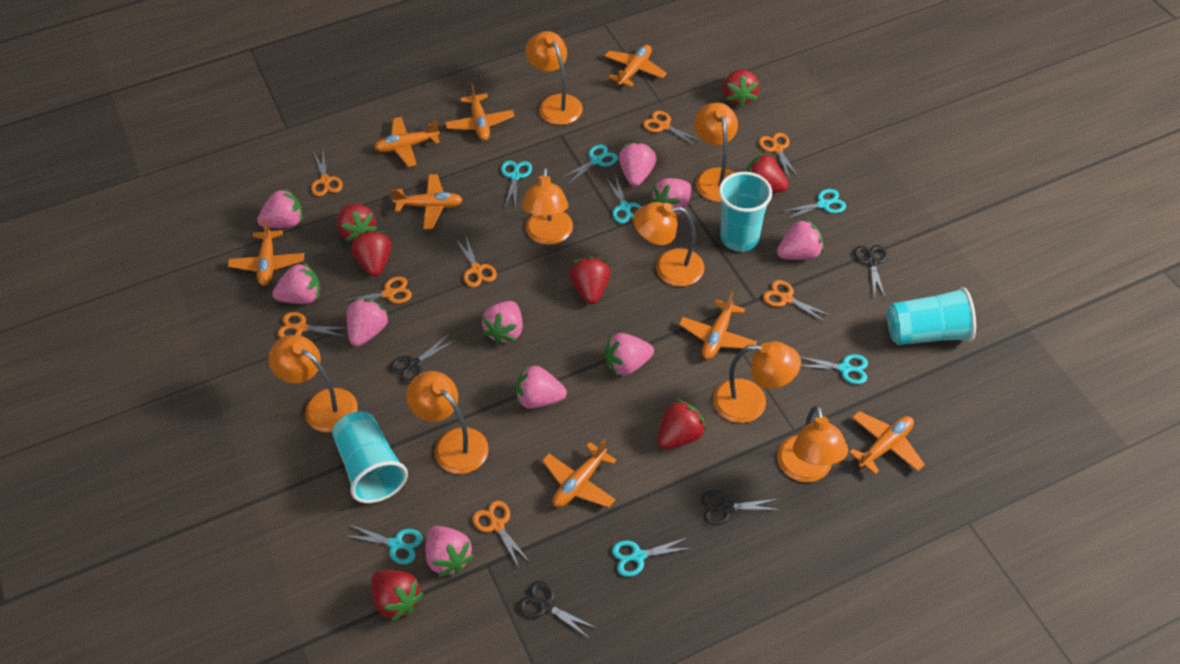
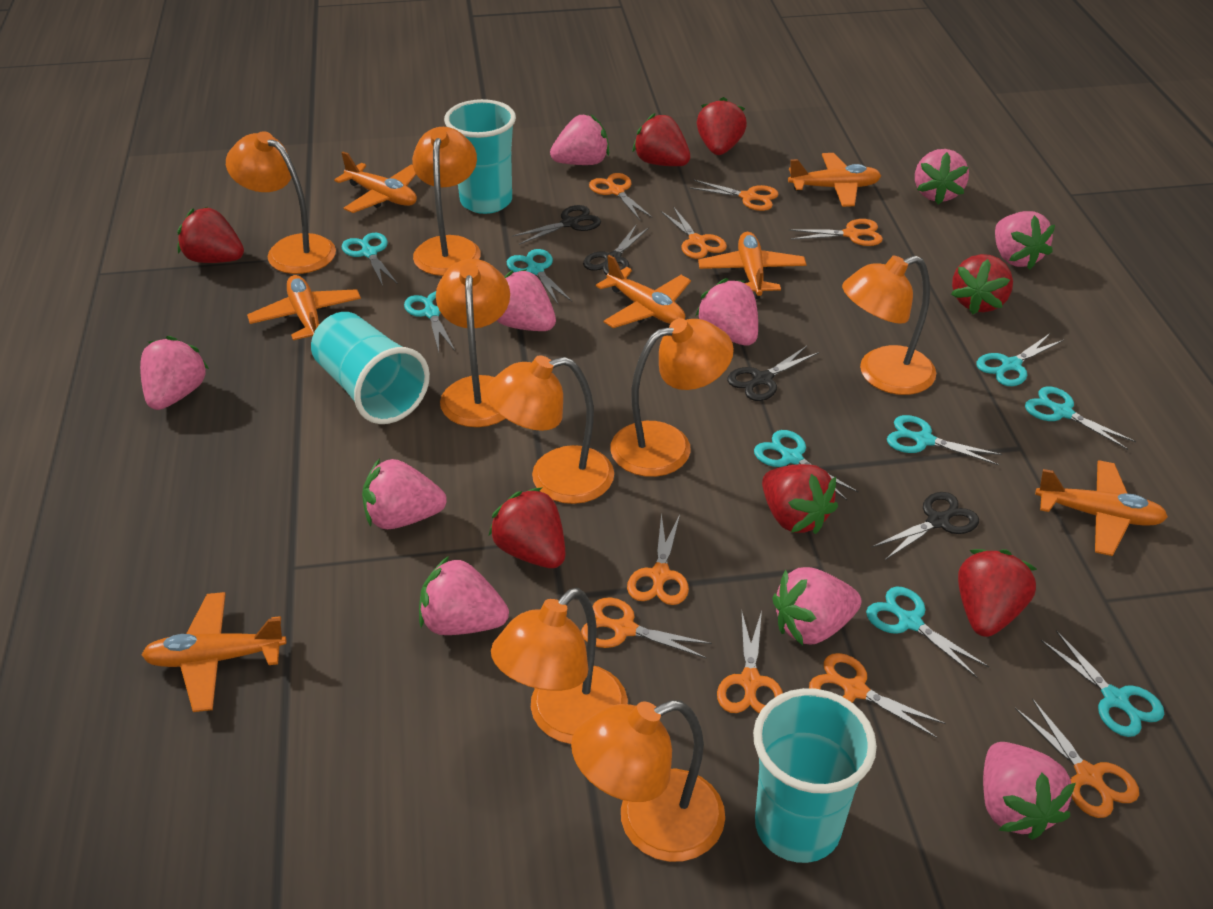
orange plane: [228,219,304,286] [374,117,440,167] [391,174,463,229] [445,83,514,141] [542,439,617,508] [605,45,667,87] [679,292,757,360] [849,411,925,475] = 8 -> [142,592,286,712] [247,275,361,340] [334,152,417,213] [596,255,691,328] [698,232,806,299] [788,153,881,207] [1035,460,1168,556] = 7
orange scissors: [278,312,347,338] [311,151,343,196] [342,276,412,310] [456,237,497,287] [472,501,530,569] [643,111,701,146] [759,133,799,178] [763,280,831,323] = 8 -> [581,598,712,658] [589,173,653,220] [627,513,689,605] [661,206,727,259] [689,180,779,211] [717,609,783,713] [788,219,883,246] [809,653,946,738] [1015,698,1139,818] = 9
turquoise scissors: [344,524,423,565] [501,160,532,207] [561,144,618,185] [606,174,642,223] [612,537,691,577] [781,189,846,220] [800,354,868,384] = 7 -> [341,233,398,286] [404,291,455,352] [507,249,572,304] [754,430,859,500] [866,587,989,678] [887,415,1002,465] [976,334,1064,386] [1025,386,1136,450] [1041,630,1164,737] = 9

